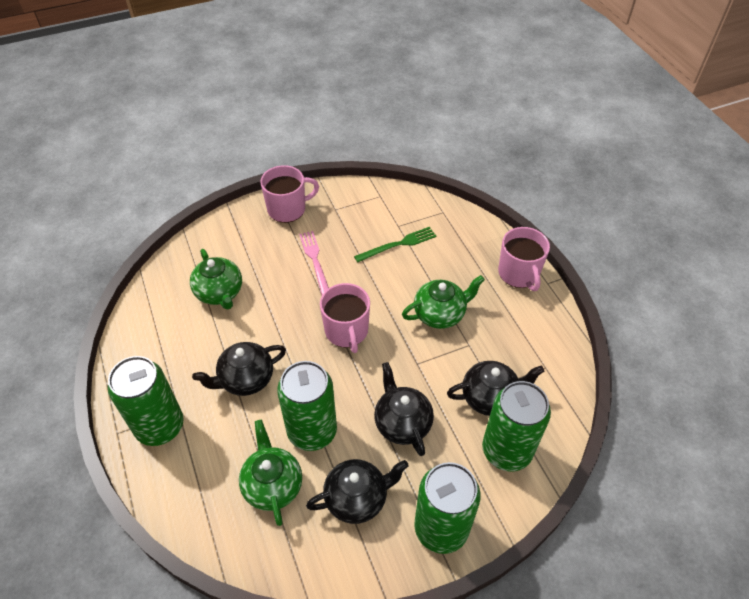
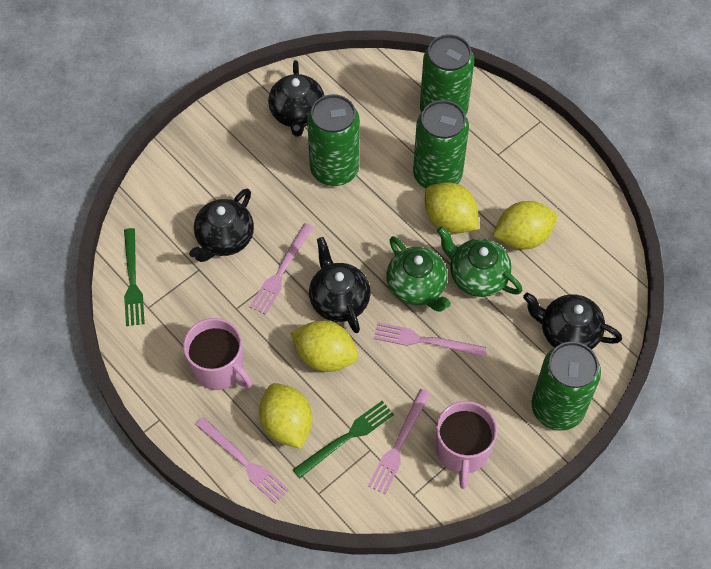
green fork: [354,227,436,263] = 1 -> [124,228,145,326] [292,401,394,479] = 2
green teapot: [190,249,242,310] [239,420,302,526] [402,275,485,329] = 3 -> [386,236,451,312] [437,226,522,297] = 2
pink fork: [299,231,329,295] = 1 -> [196,417,289,503] [249,223,314,315] [368,389,430,494] [374,322,486,357] = 4
pink mug: [260,165,319,223] [320,283,370,353] [498,227,550,291] = 3 -> [183,318,252,390] [436,401,497,489] = 2
yellow lemon: none = 0 -> [259,383,312,449] [290,321,358,372] [425,182,479,233] [492,201,557,249] = 4

